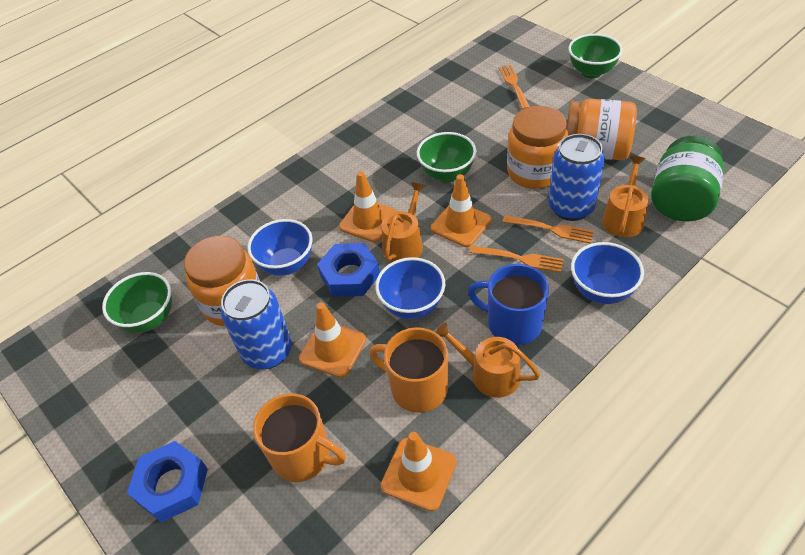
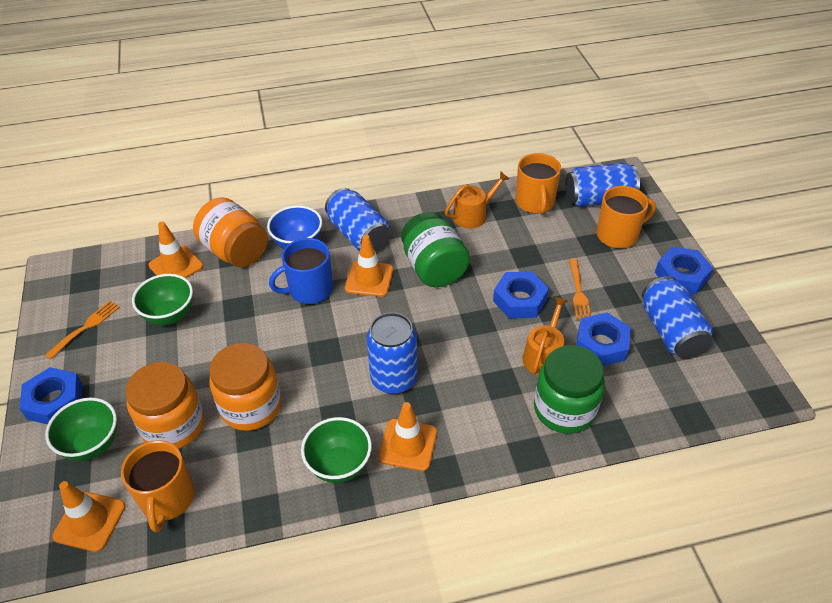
blue bowl: [247,219,312,276] [375,257,445,319] [571,242,644,304] = 3 -> [267,205,322,249] = 1
blue can: [221,279,292,369] [549,134,605,221] = 2 -> [325,188,390,252] [367,312,417,394] [565,163,640,207] [642,276,713,358] = 4
blue nut: [127,441,208,522] [317,243,380,297] = 2 -> [20,367,82,425] [493,272,549,318] [576,312,631,366] [655,247,713,294] = 4
green jar: [651,136,724,222] = 1 -> [401,212,470,287] [534,345,605,434] = 2
orange fork: [470,246,564,272] [499,65,530,109] [503,215,594,244] = 3 -> [45,301,120,359] [569,259,591,320] = 2
orange mug: [253,393,346,482] [369,327,448,413] = 2 -> [121,440,195,532] [516,153,561,214] [597,186,656,248] = 3
orange watering can: [381,182,425,262] [436,323,540,398] [602,156,648,237] = 3 -> [445,171,509,229] [522,297,568,375] = 2

